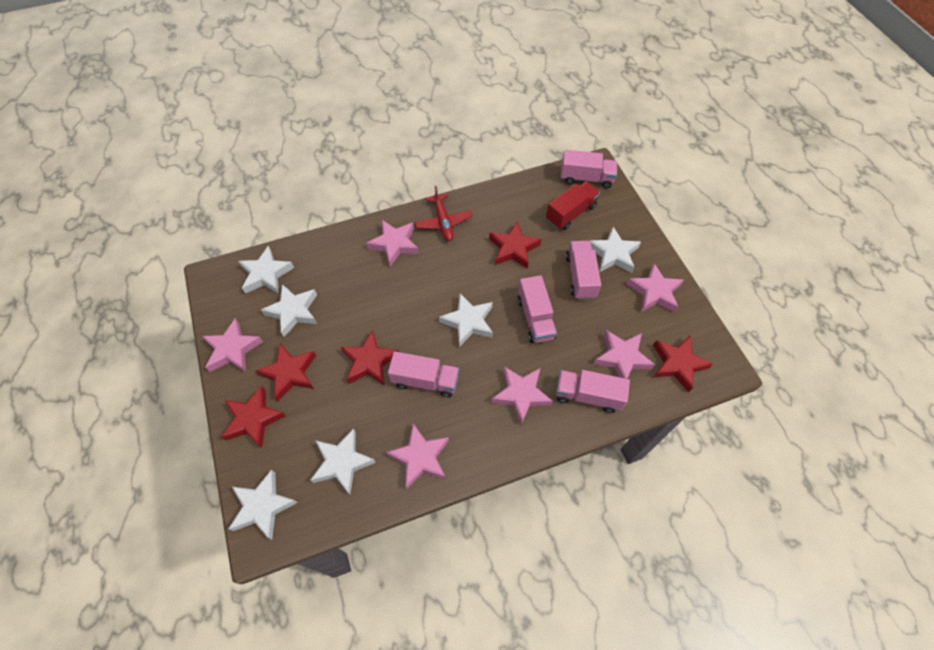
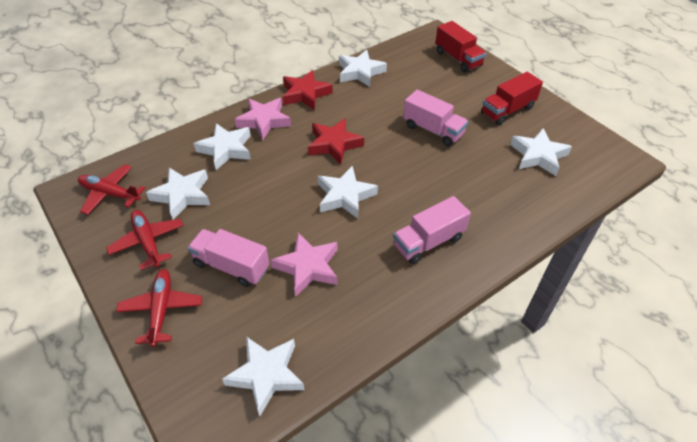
pink star: [202,319,263,372] [366,220,419,267] [386,424,449,489] [491,366,553,425] [594,330,655,379] [627,263,684,313] = 6 -> [235,98,291,140] [271,233,337,297] = 2
pink truck: [388,352,459,397] [518,275,557,343] [556,370,630,413] [561,150,617,188] [566,241,601,300] = 5 -> [188,229,270,287] [393,196,471,264] [403,90,468,147] = 3
red plane: [415,186,472,241] = 1 -> [78,164,146,215] [106,210,184,270] [116,269,202,347] = 3
red star: [221,386,286,448] [256,343,316,401] [341,330,399,386] [489,221,541,269] [653,335,713,393] = 5 -> [283,70,333,110] [308,118,364,164] = 2
red truck: [546,182,600,230] = 1 -> [435,21,486,73] [481,72,543,125] = 2

